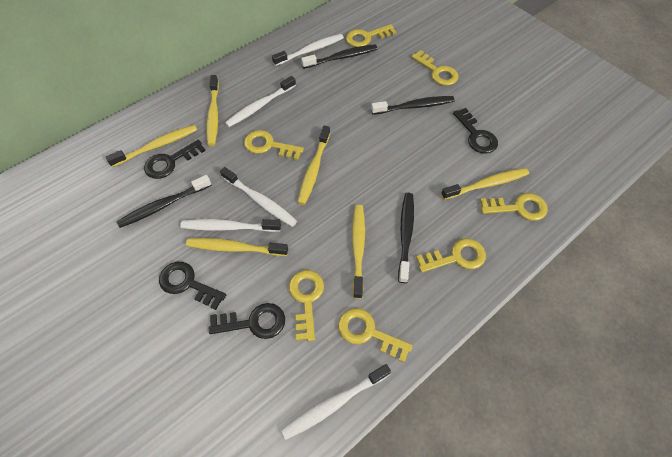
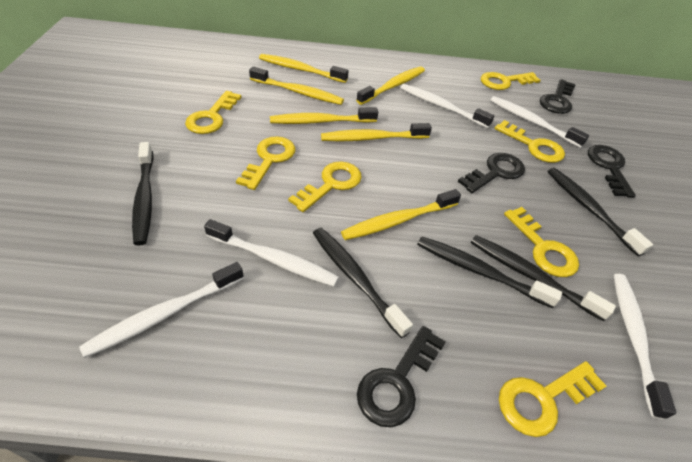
black toothbrush: [117,175,212,228] [301,44,377,69] [371,96,455,115] [398,193,414,283] = 4 -> [132,142,154,246] [313,228,413,338] [417,236,562,308] [471,235,616,321] [548,168,653,256] = 5

